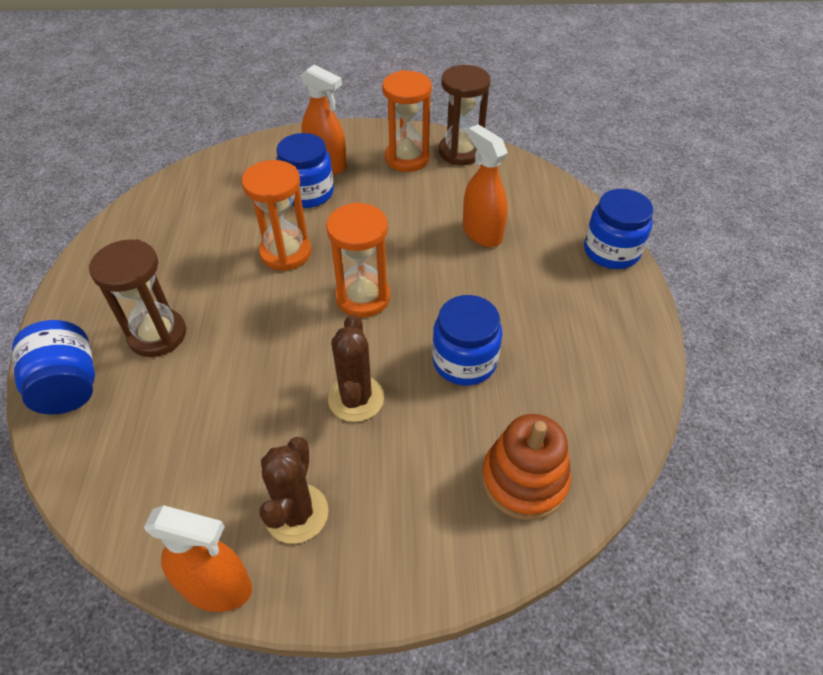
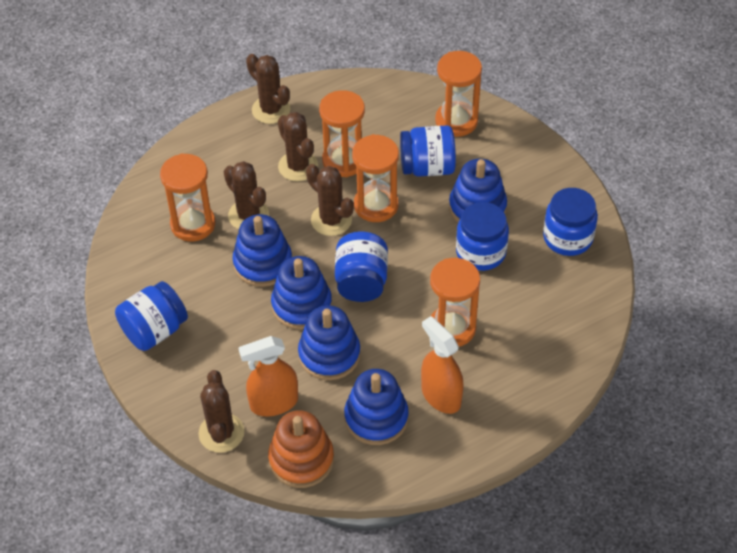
blue jar: [12,320,95,415] [276,133,334,208] [432,295,502,385] [584,189,653,269] = 4 -> [115,281,188,351] [335,231,388,302] [400,125,456,177] [456,202,509,271] [543,188,598,256] = 5
blue stacking toy: none = 0 -> [232,214,292,287] [271,256,332,330] [298,305,361,380] [344,369,409,445] [449,159,507,222] = 5
brown cactus: [260,437,328,544] [328,314,384,422] = 2 -> [198,370,244,453] [224,161,269,229] [246,54,291,124] [278,112,318,181] [306,164,354,236] = 5
brown hourglass: [89,239,186,357] [439,65,490,165] = 2 -> none = 0
orange hourglass: [242,160,311,271] [326,202,390,318] [382,70,432,172] = 3 -> [160,153,215,242] [319,90,365,177] [352,134,399,222] [430,258,480,347] [435,51,482,137] = 5
orange spray bottle: [144,505,252,612] [301,65,347,174] [463,124,508,247] = 3 -> [239,336,298,416] [421,316,464,414] = 2

